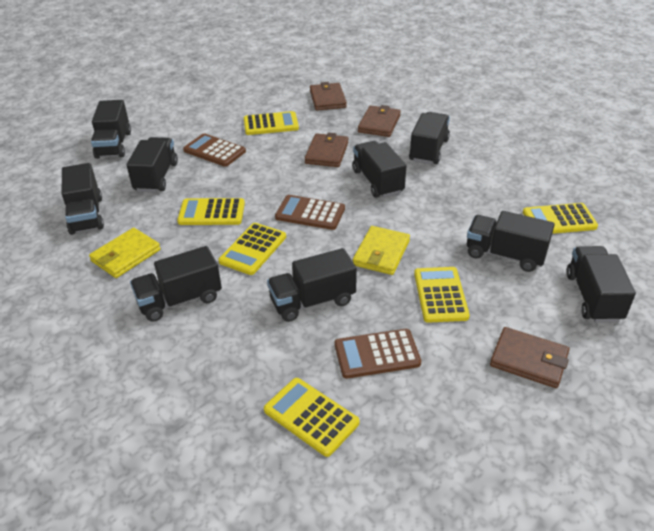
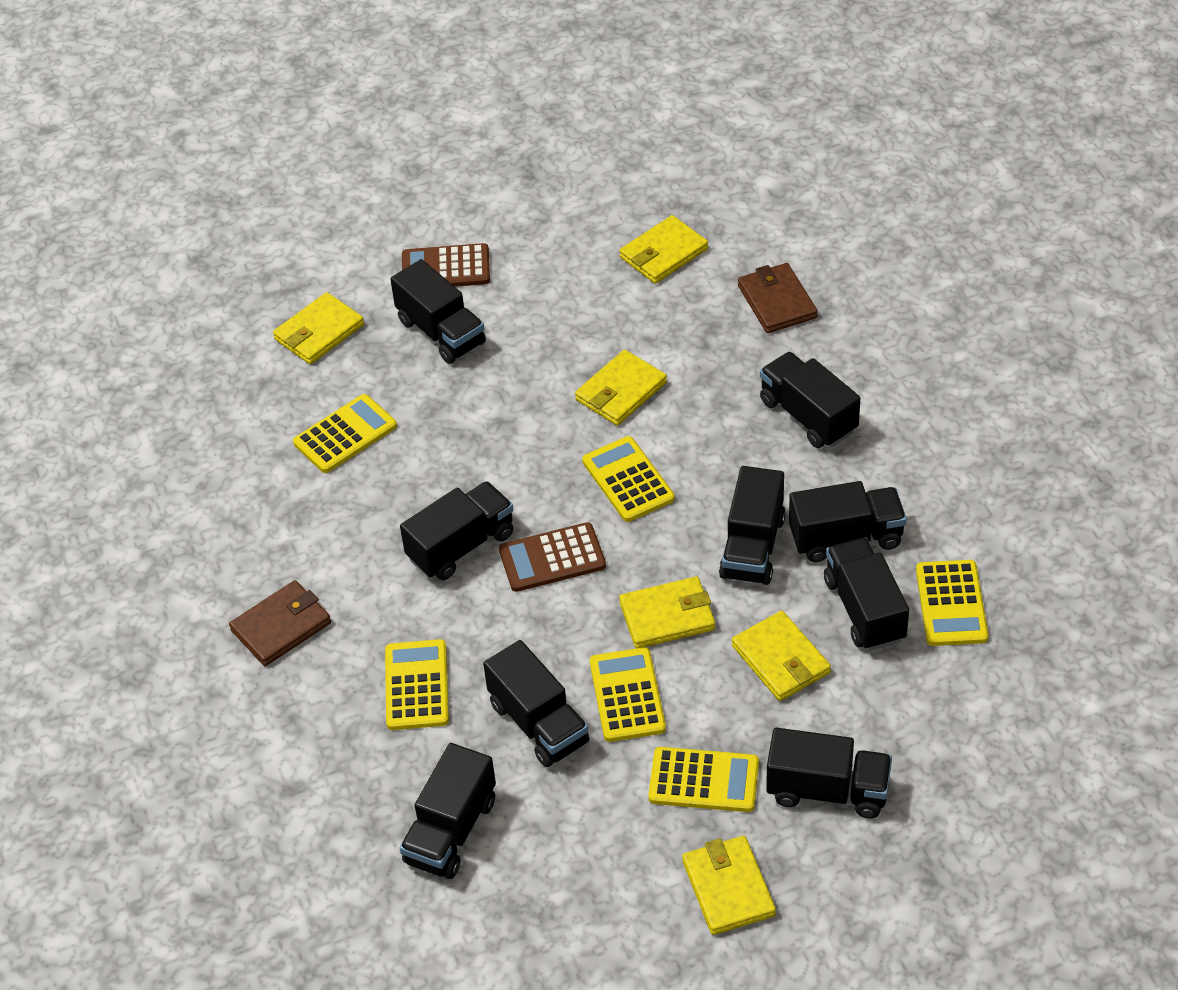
brown calculator: [183,134,246,167] [275,195,345,230] [334,329,421,379] = 3 -> [402,243,490,287] [499,522,606,592] = 2
brown wallet: [305,132,349,167] [310,82,347,110] [358,105,401,137] [490,327,570,388] = 4 -> [229,580,331,666] [738,263,818,333] = 2
yellow wallet: [89,228,161,278] [353,226,410,275] = 2 -> [273,292,364,364] [575,350,667,426] [619,215,708,284] [619,577,715,648] [682,836,776,935] [732,611,831,701] = 6

